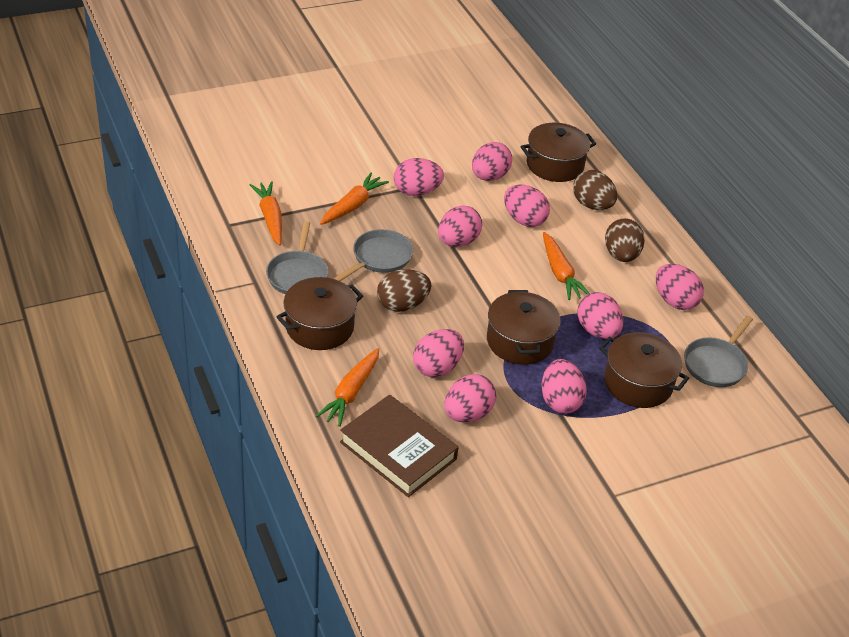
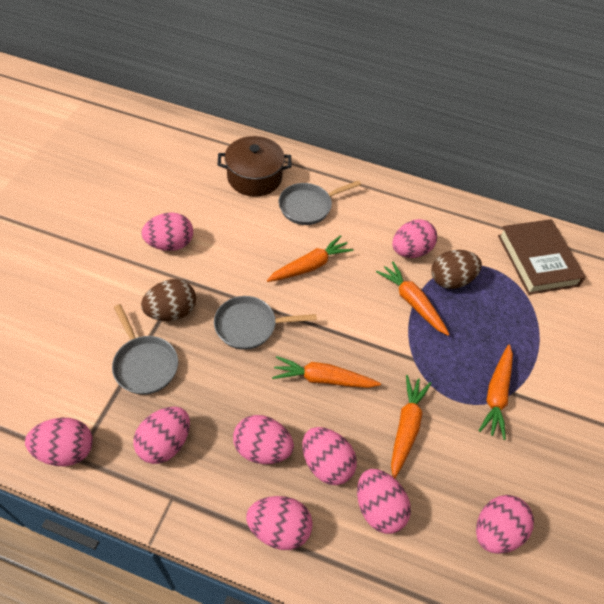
brown egg: [377,269,431,312] [573,170,617,210] [605,218,645,262] = 3 -> [141,279,196,321] [431,250,482,289] = 2
brown pot: [276,277,363,350] [487,290,561,365] [520,123,596,182] [599,332,689,408] = 4 -> [217,136,292,197] = 1
orange carrot: [250,181,282,246] [315,348,379,427] [320,173,389,225] [543,232,590,300] = 4 -> [267,235,353,282] [272,356,381,388] [376,261,450,336] [391,375,431,478] [479,344,513,440] = 5

